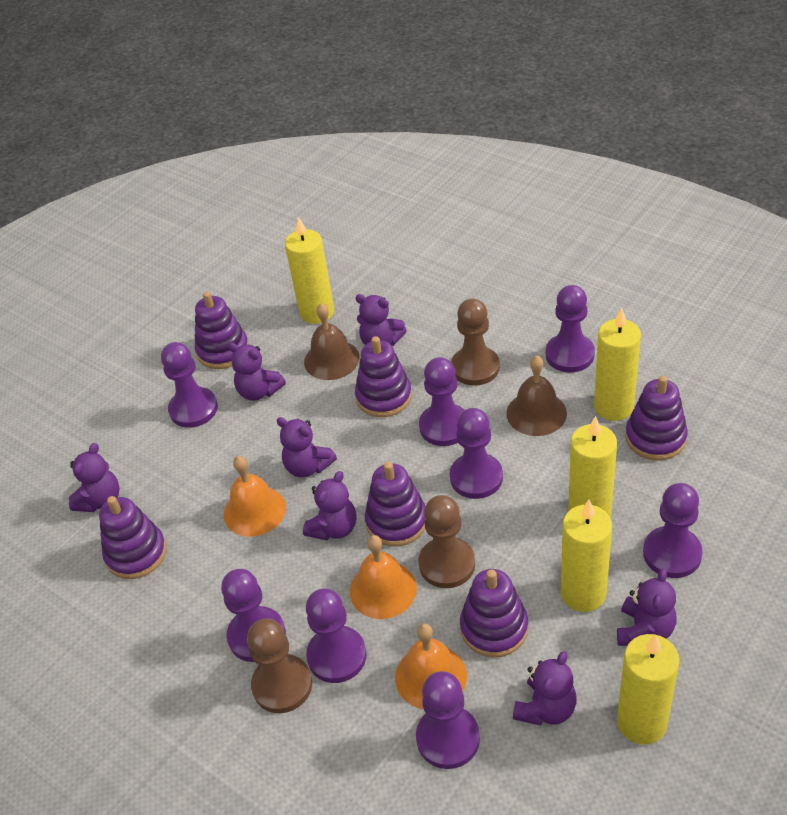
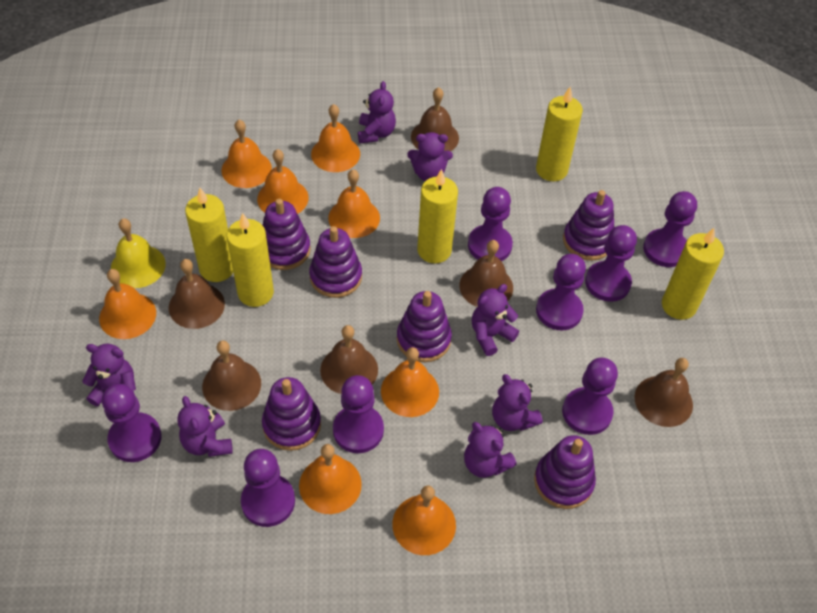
brown bell: [304,303,360,380] [506,355,567,436] = 2 -> [169,259,225,329] [202,341,261,411] [320,325,378,394] [411,87,459,151] [459,240,513,307] [634,358,693,427] = 6
brown pawn: [247,618,312,713] [418,495,475,588] [451,299,500,386] = 3 -> none = 0
orange bell: [224,456,286,537] [350,535,417,619] [395,623,467,709] = 3 -> [99,269,156,339] [222,120,272,188] [257,149,309,214] [299,444,362,514] [311,104,360,172] [328,169,380,238] [381,347,439,417] [392,485,456,555] = 8
yellow bell: none = 0 -> [111,218,166,288] = 1

